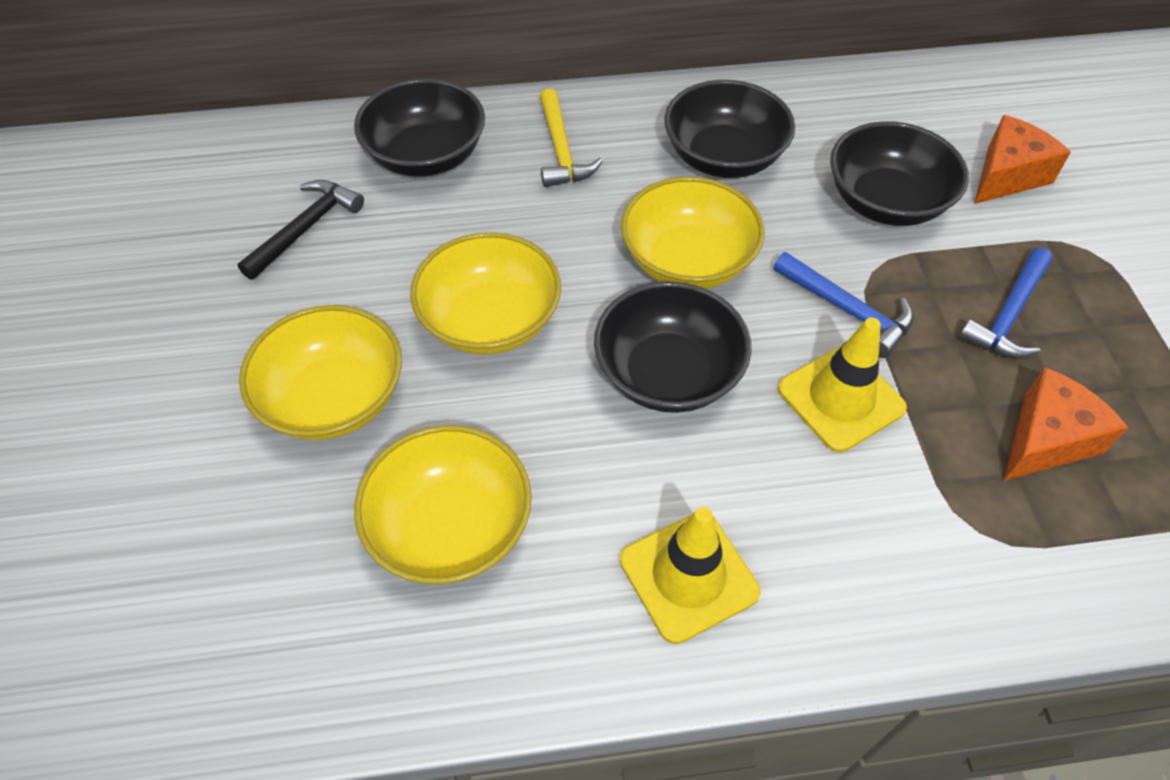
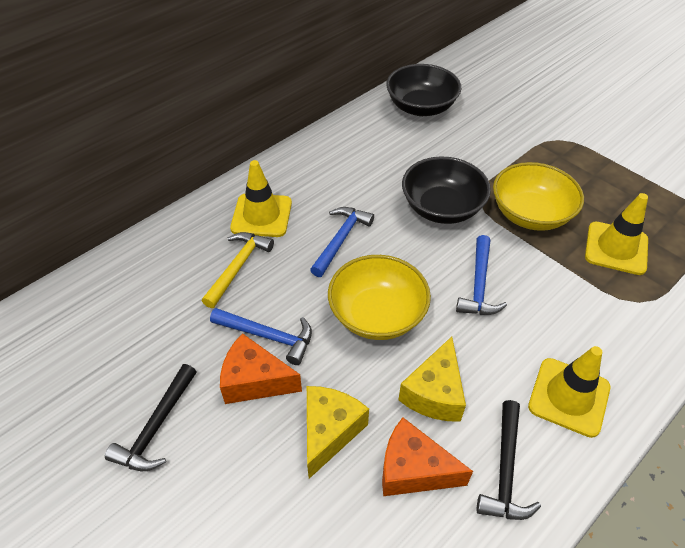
black bowl: [354,79,485,177] [594,282,752,413] [664,80,795,178] [830,121,969,226] = 4 -> [386,64,461,116] [402,156,491,224] = 2
black hammer: [238,180,364,280] = 1 -> [105,364,197,471] [476,400,541,520] = 2
blue hammer: [774,252,913,358] [959,247,1052,359] = 2 -> [210,308,312,365] [310,207,374,277] [456,235,507,315] = 3
yellow bowl: [239,305,402,440] [354,425,532,584] [410,232,561,355] [621,177,764,289] = 4 -> [328,255,431,340] [493,162,584,231] = 2
yellow cheese: none = 0 -> [307,386,369,479] [399,337,466,422] = 2
yellow traffic cone: [620,507,760,644] [778,317,907,452] = 2 -> [230,160,292,237] [528,346,610,438] [585,193,648,275] = 3

